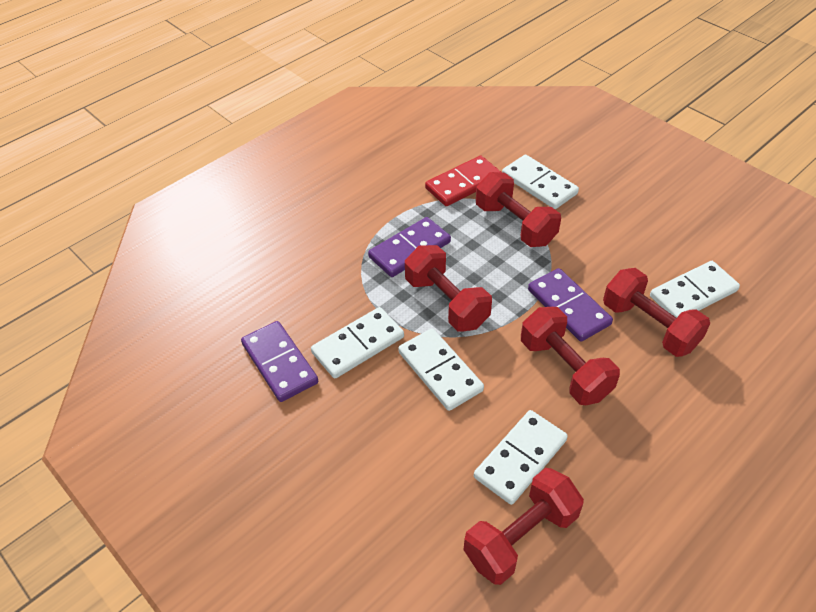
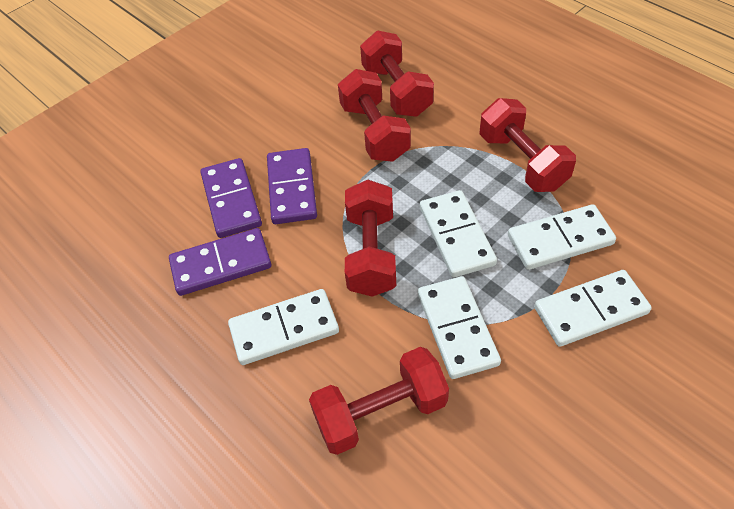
red domino: [425,156,502,206] = 1 -> none = 0

